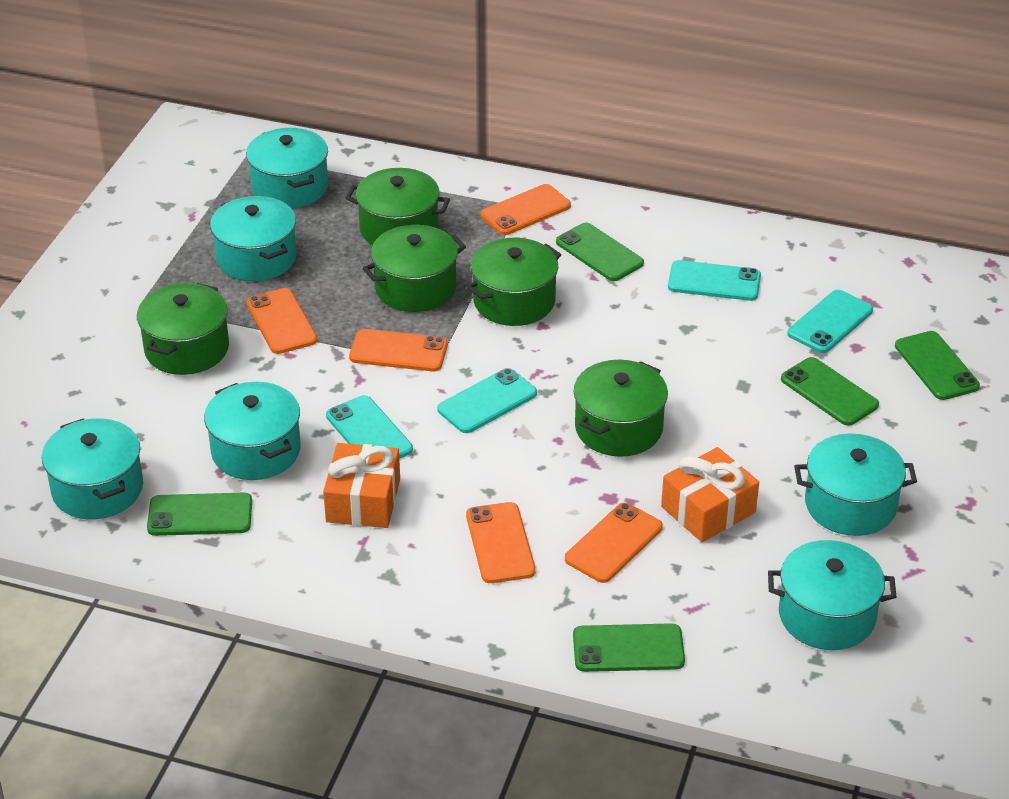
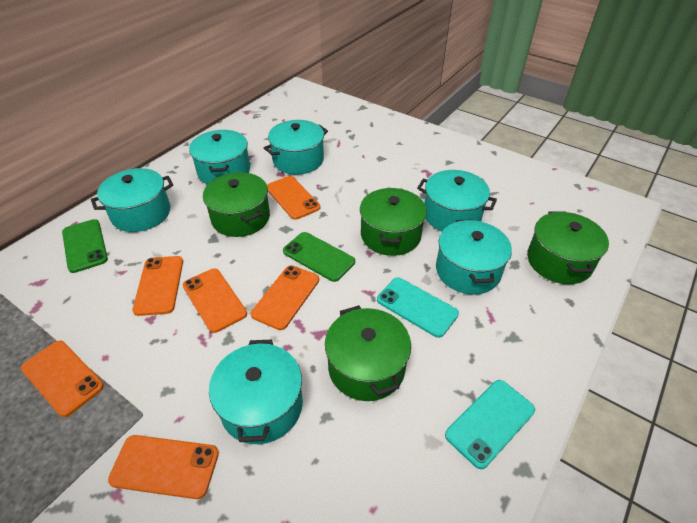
green phone: [147,493,252,536] [556,223,644,281] [573,623,685,672] [781,357,879,426] [895,331,980,400] = 5 -> [62,219,108,273] [283,232,355,282] = 2
green pot: [137,283,229,375] [346,168,450,245] [363,225,466,312] [467,238,561,326] [574,360,668,457] = 5 -> [203,172,270,237] [325,305,411,401] [360,188,427,256] [527,211,609,284] = 4
orange gift: [323,443,400,528] [661,447,759,542] = 2 -> none = 0
orange phone: [246,288,318,354] [349,329,448,371] [466,502,536,583] [480,184,571,235] [565,503,663,583] = 5 -> [21,340,104,417] [108,435,219,499] [132,256,183,316] [183,268,247,333] [251,265,319,330] [267,176,320,220] = 6
turquoise phone: [326,395,413,459] [437,368,537,433] [668,260,761,301] [787,290,873,353] = 4 -> [377,278,459,338] [445,380,535,469] = 2

